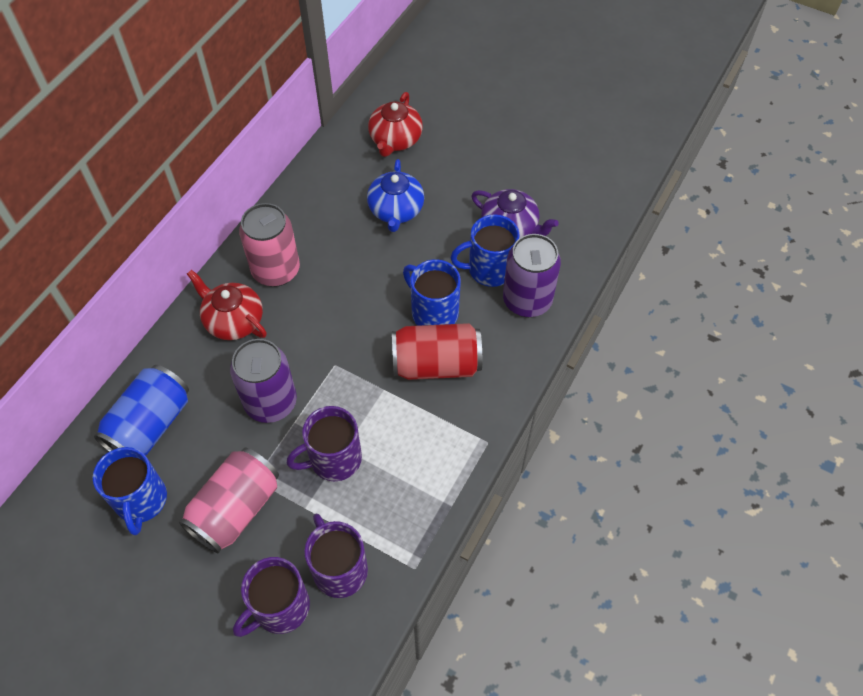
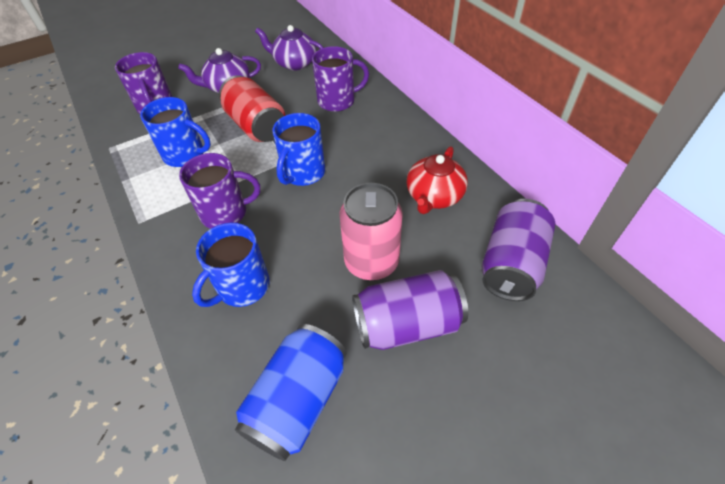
blue teapot: [367,159,424,232] = 1 -> none = 0
pink can: [179,448,279,553] [239,203,300,287] = 2 -> [339,183,403,281] = 1
purple teapot: [471,189,558,238] = 1 -> [178,48,261,93] [255,25,324,71] = 2
red teapot: [187,270,267,340] [368,92,423,157] = 2 -> [407,146,468,214] = 1

